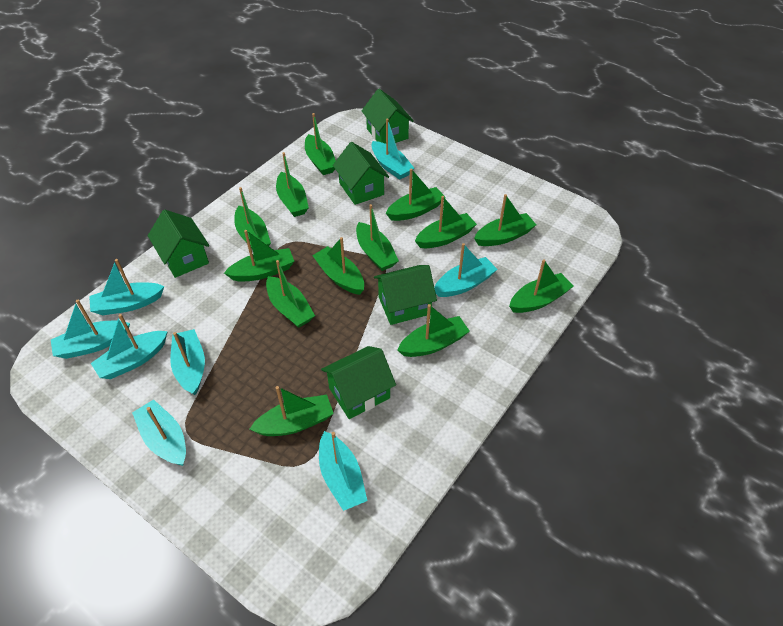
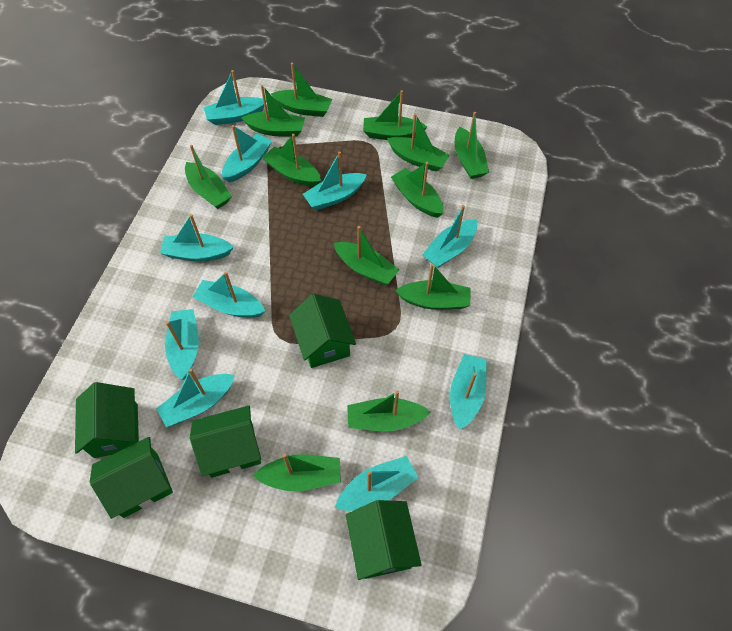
green boat: [224,230,294,282] [234,187,271,248] [250,386,334,436] [266,260,315,328] [276,152,309,217] [305,113,336,175] [312,237,364,295] [356,204,399,271] [386,168,446,221] [397,304,470,357] [415,196,477,248] [474,194,536,246] [509,259,574,313] = 13 -> [185,145,232,209] [241,85,305,137] [253,453,341,492] [263,134,321,187] [271,63,332,117] [334,226,400,285] [347,390,431,431] [363,90,427,140] [387,113,450,172] [391,162,444,218] [395,263,471,310] [455,112,489,179] = 12
turquoise boat: [51,300,130,359] [89,259,164,315] [91,314,168,379] [132,400,186,466] [170,329,205,395] [319,431,367,511] [371,118,415,180] [435,243,497,297] = 8 -> [156,368,235,427] [160,214,233,262] [165,309,199,380] [192,272,265,318] [204,70,267,125] [222,125,272,182] [303,152,367,210] [335,456,419,511] [422,205,477,268] [450,354,486,430] = 10

